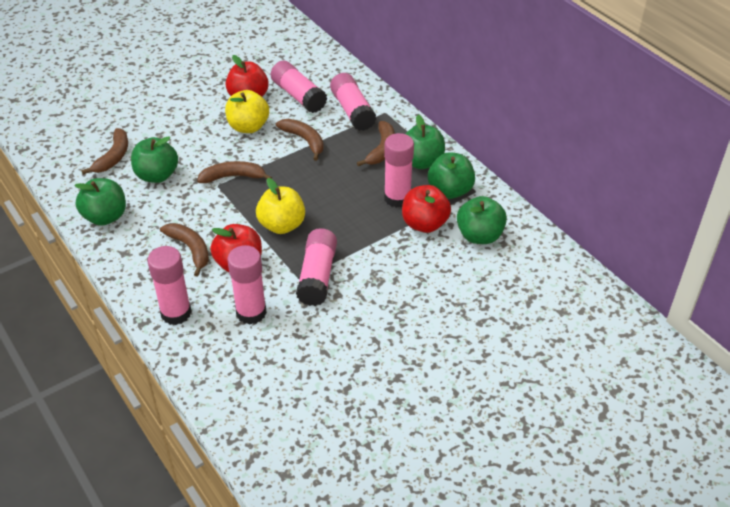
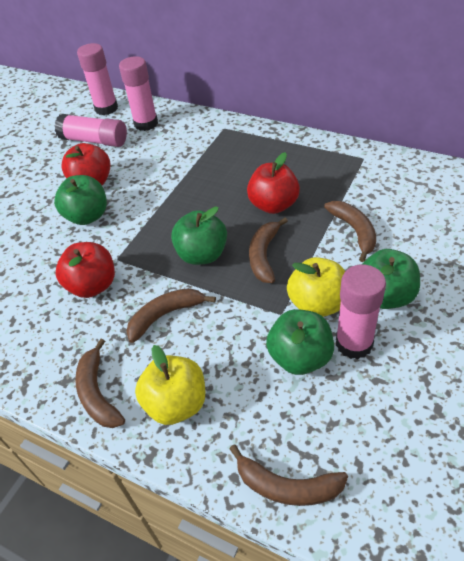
green apple: [74,178,126,226] [131,136,178,183] [406,115,445,169] [428,153,475,199] [457,196,507,244] = 5 -> [54,175,107,225] [171,206,227,265] [266,309,334,375] [362,249,420,309] = 4
pink glue stick: [147,246,192,325] [228,245,267,324] [271,61,327,113] [296,228,337,306] [330,73,376,131] [384,133,414,208] = 6 -> [54,114,127,147] [77,43,118,115] [119,56,158,131] [336,265,386,359] = 4

